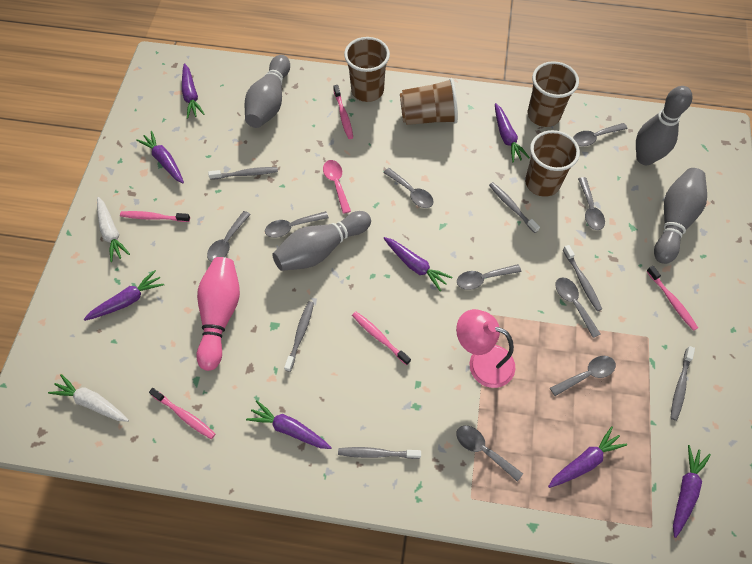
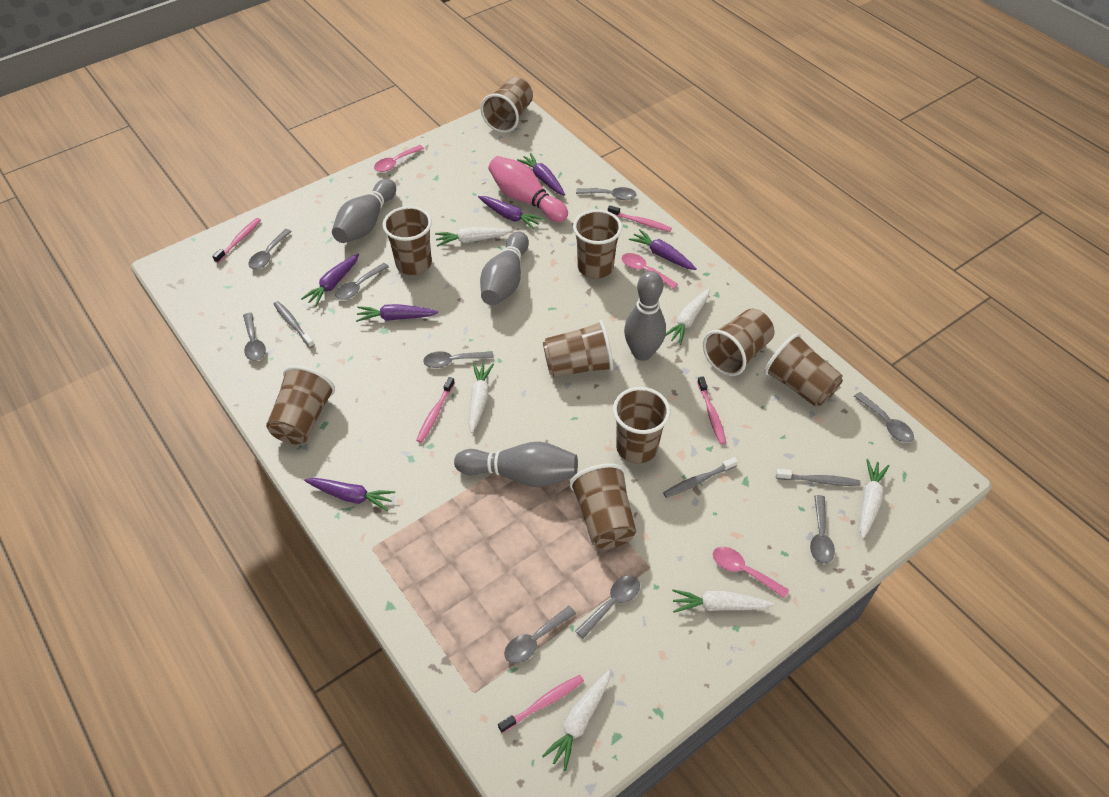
brown cup: [344,37,390,102] [400,78,458,125] [525,130,580,197] [528,61,579,127] = 4 -> [266,366,335,444] [383,206,432,275] [481,77,533,133] [543,320,613,377] [569,463,636,549] [573,210,622,279] [613,387,670,464] [703,309,774,376] [764,333,843,407] = 9
grey toothbrush: [208,167,278,180] [284,301,314,372] [338,447,421,459] [489,182,540,233] [563,245,602,311] [670,346,695,421] = 6 -> [274,301,315,348] [663,457,738,498] [776,469,861,486] = 3
pink lamp: [456,309,515,388] = 1 -> none = 0
pink spoon: [323,160,351,214] = 1 -> [374,145,424,172] [622,253,678,289] [713,547,789,598] = 3
purple carrot: [83,270,164,321] [136,131,184,183] [182,63,205,119] [246,400,332,449] [383,237,452,291] [495,103,530,162] [548,426,627,488] [673,445,711,538] = 8 -> [301,254,359,307] [304,478,395,511] [356,304,438,322] [478,196,544,230] [517,153,565,196] [629,229,696,270] = 6
white carrot: [48,374,129,422] [97,197,130,262] = 2 -> [435,227,511,247] [469,362,494,433] [542,671,610,771] [666,289,710,345] [672,589,775,613] [860,459,889,539] = 6

